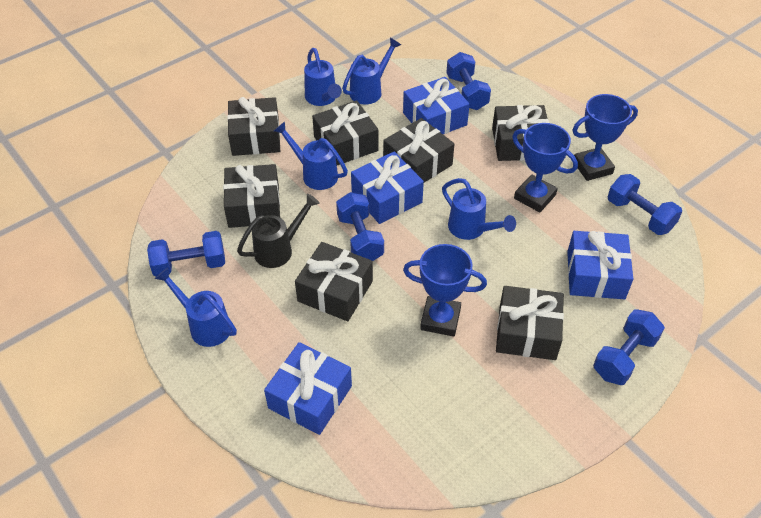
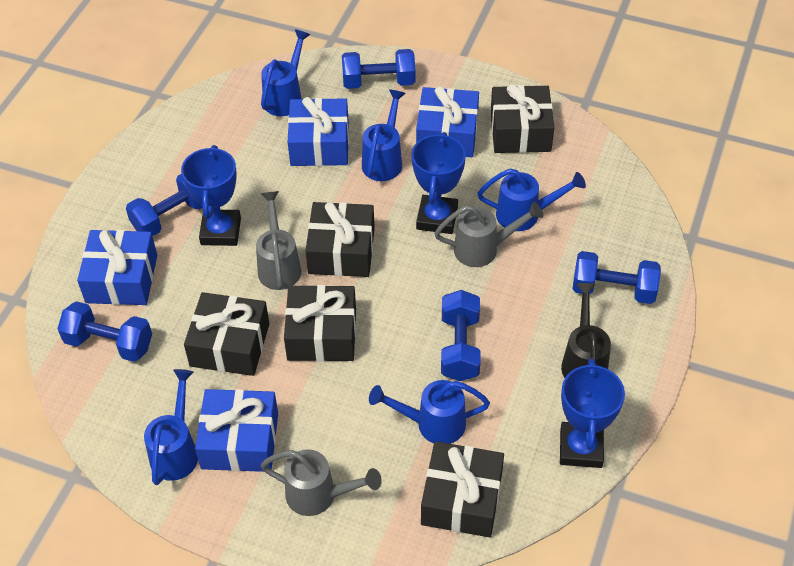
black gift: [223,164,280,228] [227,97,280,156] [295,242,373,321] [312,101,379,165] [383,118,454,183] [492,105,549,161] [496,286,564,360] = 7 -> [184,292,269,376] [284,285,356,361] [305,202,375,277] [421,441,504,537] [491,84,554,153] = 5
grey watering can: none = 0 -> [256,191,301,290] [260,449,382,516] [434,202,543,267] = 3

